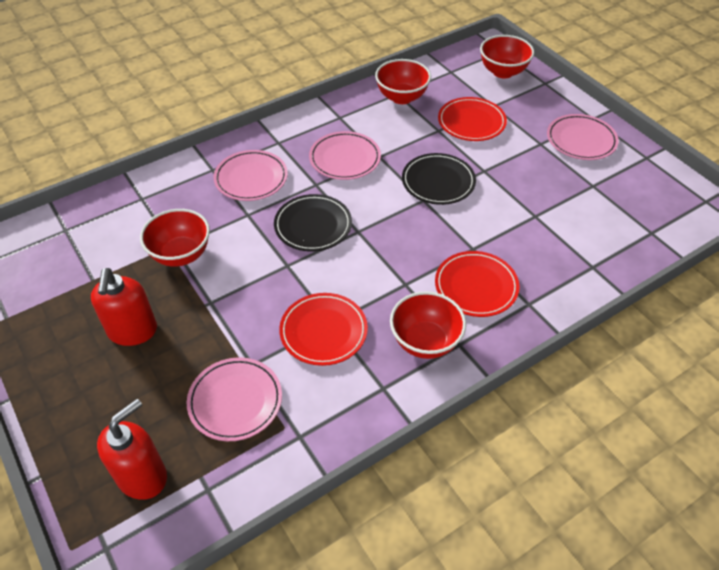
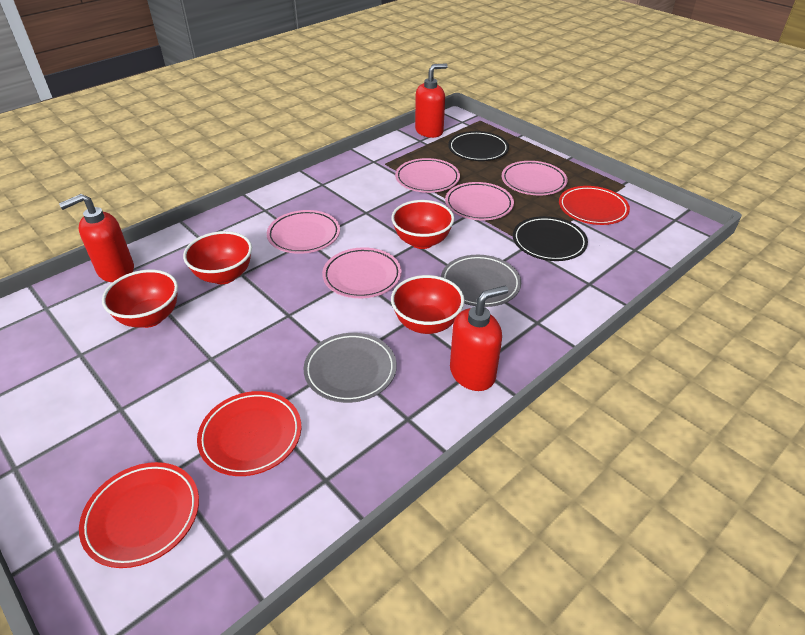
grey plate: none = 0 -> [303,333,397,403] [441,255,521,307] = 2
pink plate: [187,357,282,441] [213,150,288,201] [309,131,381,180] [547,114,619,160] = 4 -> [267,210,340,254] [322,247,402,298] [395,158,460,193] [445,182,514,220] [502,161,568,195] = 5
red soap dispenser: [91,268,157,346] [97,399,167,500] = 2 -> [59,194,134,282] [415,63,448,138] [450,286,508,391] = 3

